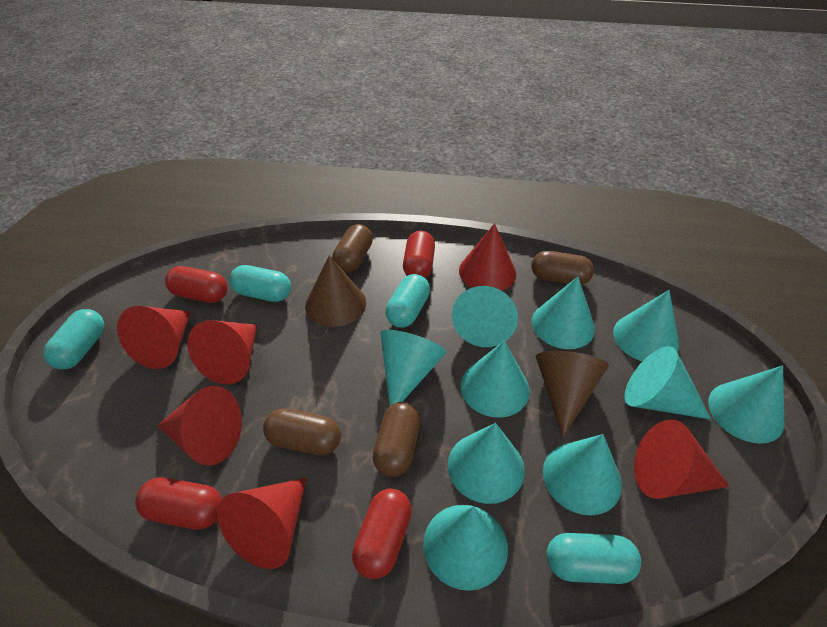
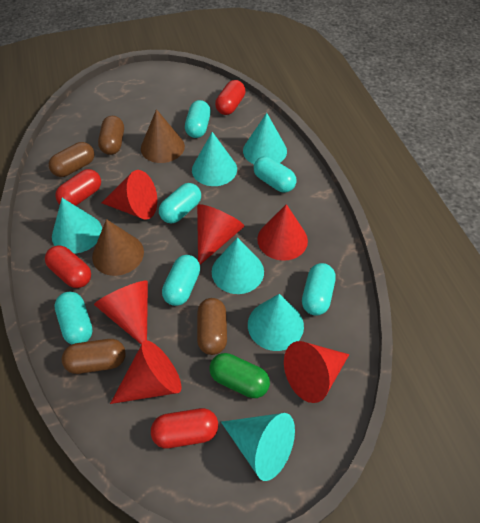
green capsule: none = 0 -> [210,353,270,398] = 1
turquoise capsule: [43,309,104,370] [229,265,291,302] [385,274,430,328] [546,533,641,584] = 4 -> [54,292,93,344] [159,183,201,224] [162,255,200,306] [185,100,211,138] [254,156,297,193] [302,263,336,315] = 6
turquoise cone: [380,330,447,406] [423,505,508,591] [448,423,525,504] [452,286,518,347] [461,341,530,418] [532,277,595,349] [543,434,622,516] [613,290,679,361] [624,346,711,420] [708,366,784,444] = 10 -> [52,198,102,254] [192,132,237,186] [212,237,264,294] [221,413,295,481] [243,113,287,164] [248,294,304,351] = 6

